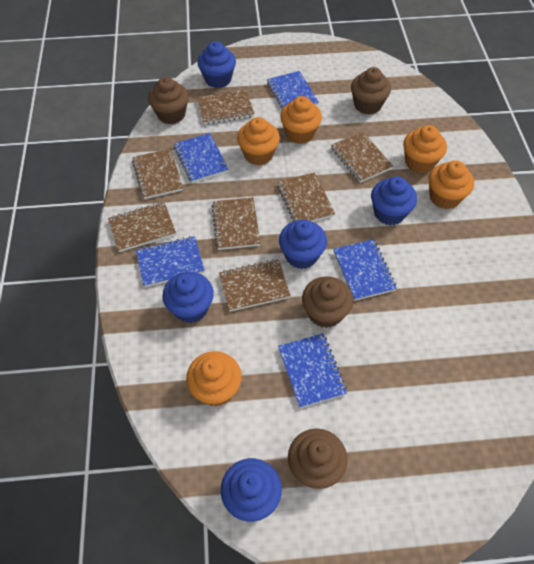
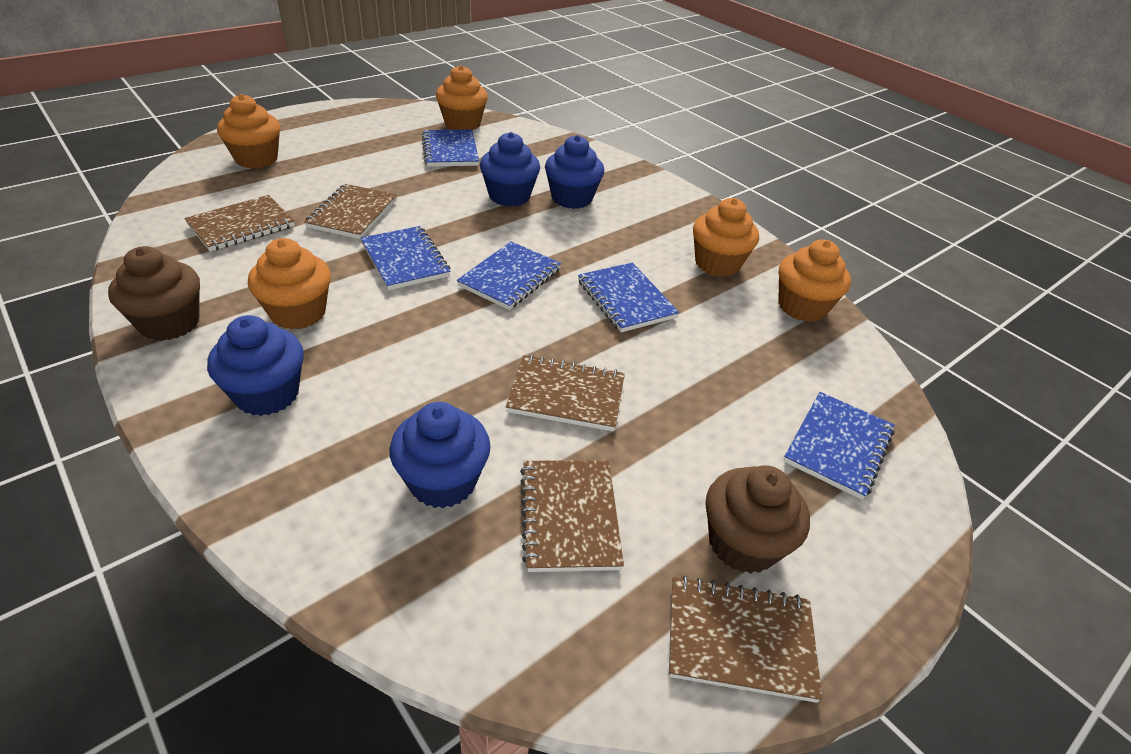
blue cupcake: [162,272,214,323] [197,41,236,88] [221,458,282,522] [279,220,327,269] [371,176,417,225] = 5 -> [207,315,304,416] [389,402,491,508] [480,132,540,207] [545,135,604,209] = 4
brown cupcake: [148,77,189,124] [288,428,348,489] [302,276,353,328] [351,67,391,115] = 4 -> [108,246,200,341] [706,465,810,574] = 2
brown notebook: [108,202,176,252] [132,149,183,199] [197,89,254,125] [212,197,260,250] [219,259,291,312] [277,172,335,222] [331,132,393,183] = 7 -> [184,195,295,252] [304,184,397,239] [506,355,625,432] [520,460,624,572] [669,576,823,703] = 5

